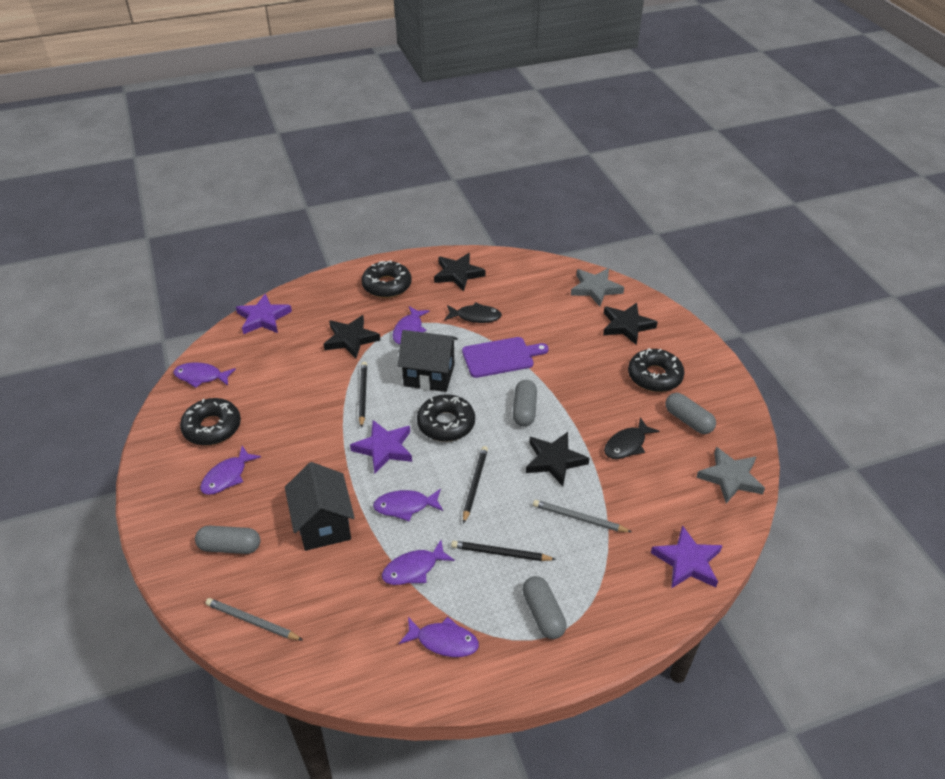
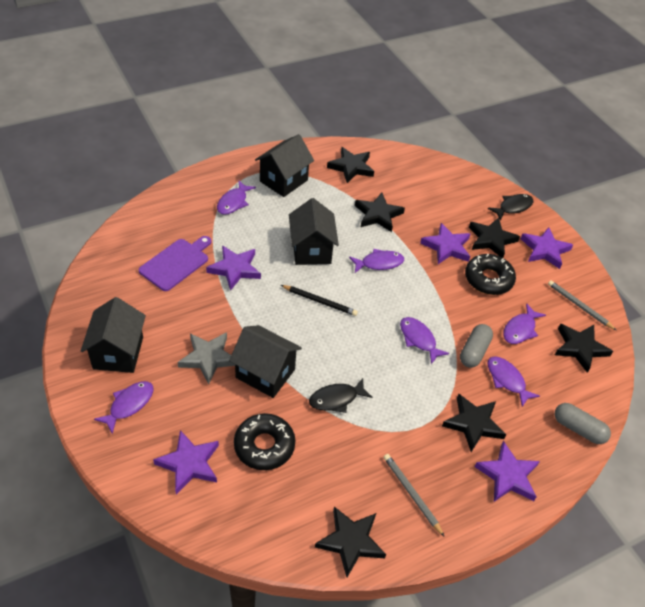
black donut: [180,398,241,446] [362,260,412,298] [417,394,475,442] [628,348,685,392] = 4 -> [234,413,295,470] [465,254,516,295] = 2
black house: [285,462,355,551] [398,330,458,392] = 2 -> [81,297,146,373] [229,325,302,398] [255,134,314,197] [289,198,339,265] = 4
black pencil: [359,362,367,428] [451,541,556,561] [463,446,488,524] = 3 -> [281,285,358,316] = 1
black star: [324,315,380,358] [434,253,486,291] [526,432,589,486] [603,303,658,345] = 4 -> [315,507,386,577] [327,147,374,183] [355,193,405,232] [442,394,506,452] [469,217,520,258] [555,324,613,373] = 6
grey capsule: [195,526,260,554] [513,380,537,427] [522,576,566,639] [665,393,716,434] = 4 -> [460,324,493,368] [555,403,611,444] = 2
grey star: [571,268,624,307] [696,447,765,504] = 2 -> [177,332,235,385] = 1
purple star: [236,293,292,334] [350,420,412,473] [651,525,723,589] = 3 -> [153,430,219,495] [206,245,261,291] [420,223,470,264] [474,441,540,502] [521,227,573,269] = 5

